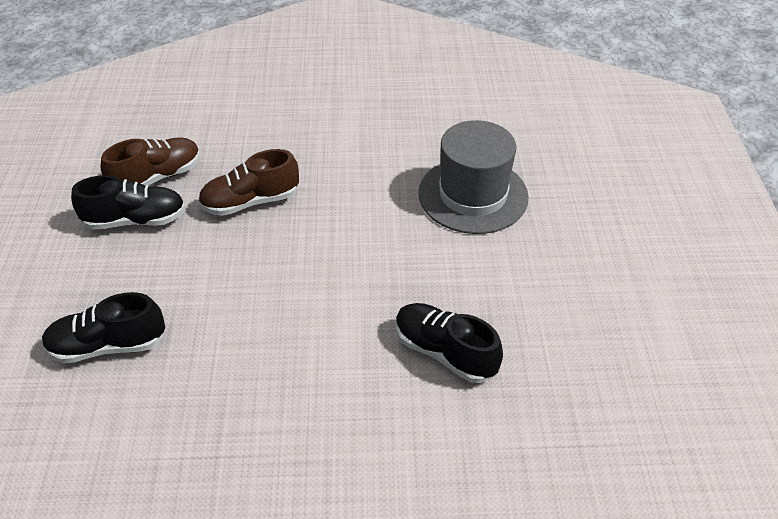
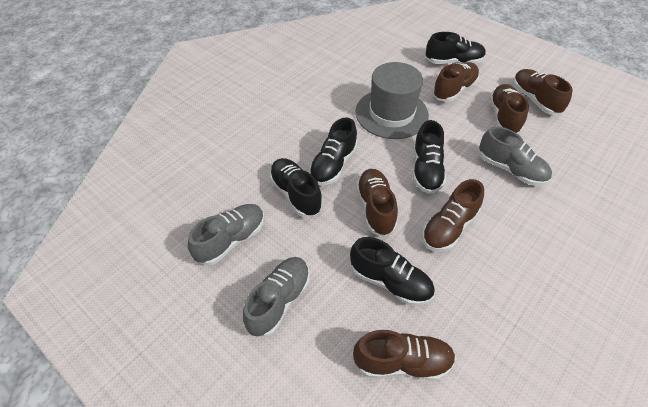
black shoe: [42,292,166,363] [71,175,186,230] [396,303,503,383] = 3 -> [269,158,323,217] [309,117,358,185] [350,237,435,306] [413,120,446,194] [426,32,486,64] = 5
brown shoe: [101,137,200,186] [198,149,299,216] = 2 -> [353,330,456,380] [356,169,398,237] [422,179,484,252] [432,62,479,102] [489,84,529,134] [513,69,573,115] = 6
grey shoe: none = 0 -> [188,204,264,265] [243,257,310,337] [479,126,552,186] = 3

